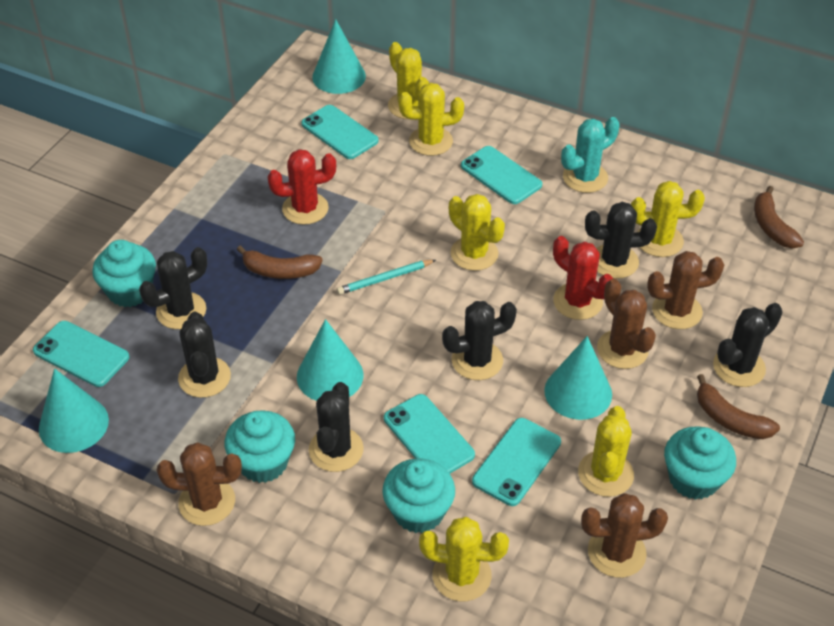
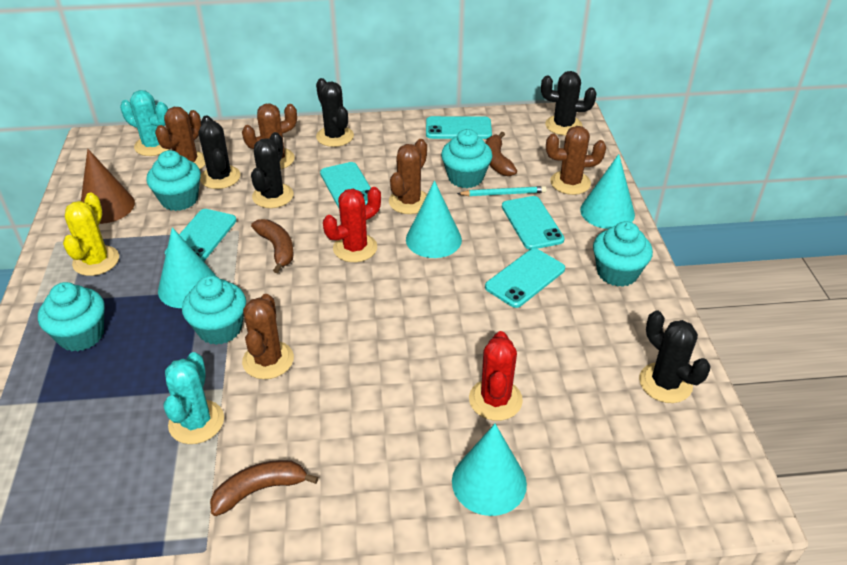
black cactus: [139,247,207,329] [178,312,231,398] [309,382,364,472] [442,301,517,380] [585,202,657,279] [713,303,783,387] = 6 -> [199,115,241,189] [251,132,294,208] [316,78,354,147] [541,71,596,135] [639,311,711,403] = 5
brown cactus: [157,442,242,526] [581,493,668,578] [597,279,656,369] [647,251,724,329] = 4 -> [155,107,206,169] [242,103,297,169] [242,294,294,379] [389,139,427,214] [546,126,606,195] = 5
brown cone: none = 0 -> [81,149,135,224] = 1
turquoise cactus: [561,117,620,193] = 1 -> [120,90,170,156] [164,352,224,444] = 2
turquoise cupcake: [92,240,156,307] [225,410,295,483] [382,458,455,533] [664,427,736,500] = 4 -> [38,282,105,352] [146,150,201,211] [182,276,246,345] [441,129,493,188] [593,221,653,287] = 5
yellow cactus: [388,42,429,119] [398,83,464,156] [419,517,509,601] [449,194,505,271] [578,406,634,497] [631,181,705,257] = 6 -> [63,192,119,276] = 1

